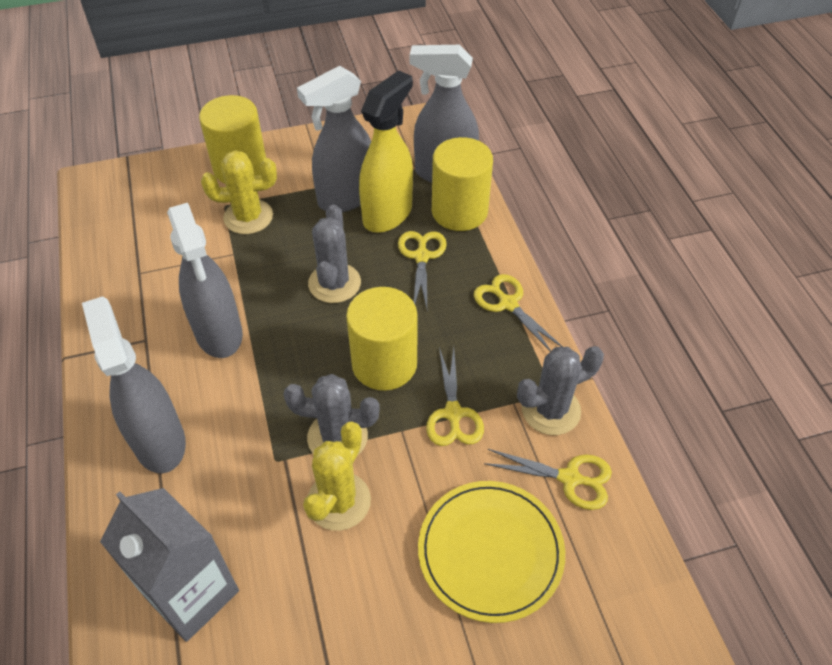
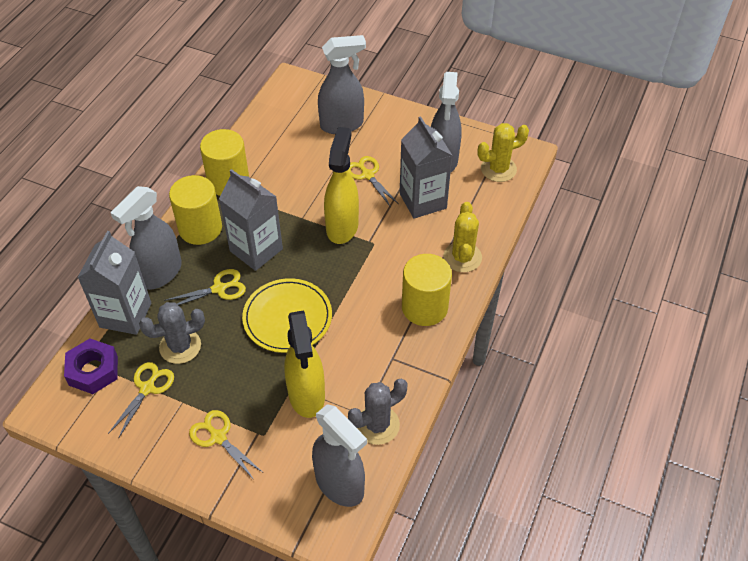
grey cactus: [283,374,380,456] [308,205,361,303] [517,346,604,435] = 3 -> [139,302,205,364] [348,379,408,445] = 2
grey carton: [100,488,239,642] = 1 -> [77,231,151,335] [219,169,283,271] [400,116,452,219] = 3
purple nut: none = 0 -> [64,338,118,394] = 1
yellow spray bottle: [359,70,413,233] = 1 -> [284,310,325,418] [324,127,359,244] = 2

